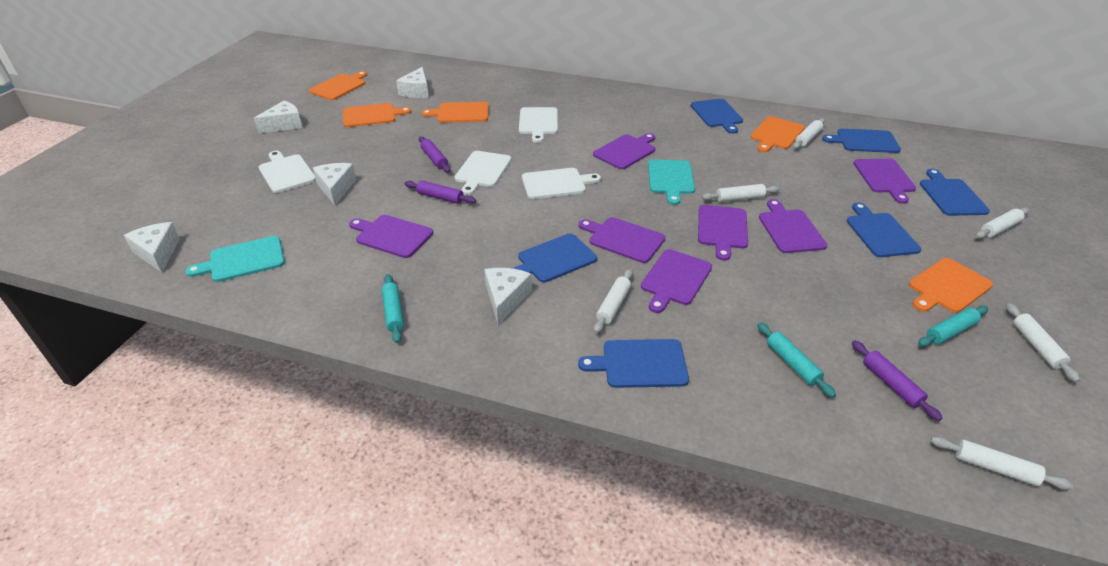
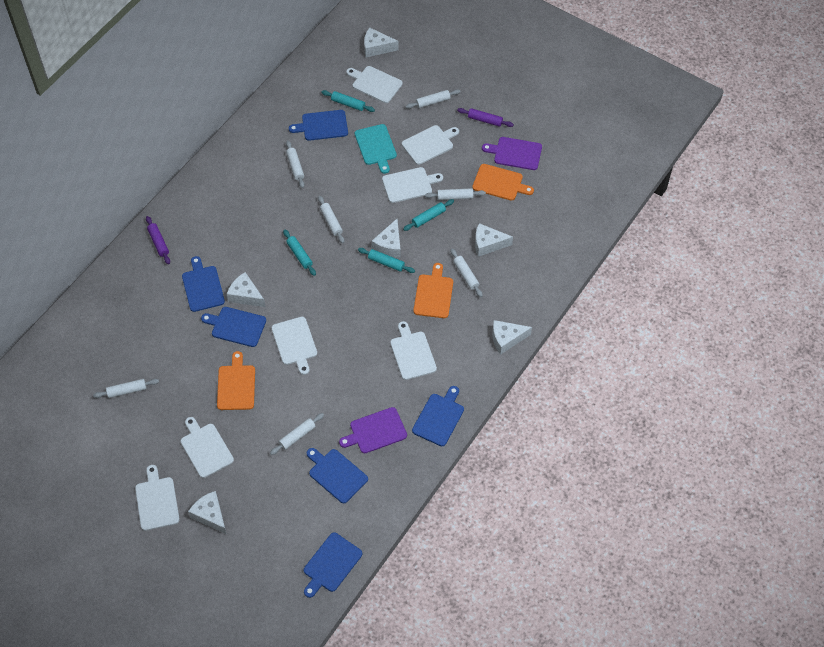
orange cutting board: [309,71,367,100] [343,103,412,127] [421,102,489,123] [751,116,804,152] [909,258,993,313] = 5 -> [217,351,255,410] [413,263,453,318] [472,164,534,201] = 3
purple cutting board: [349,215,433,258] [579,217,665,263] [593,133,655,169] [641,249,712,313] [698,205,748,261] [759,199,827,253] [853,159,916,204] = 7 -> [339,407,407,453] [482,137,542,170] = 2
purple rolling pin: [404,180,476,204] [419,136,451,173] [852,340,942,421] = 3 -> [146,216,170,264] [457,108,514,127] = 2
turquoise cutting board: [185,236,285,282] [648,159,695,205] = 2 -> [355,124,397,174] = 1
turquoise rolling pin: [382,274,404,343] [757,322,836,398] [918,306,988,347] = 3 -> [283,230,316,276] [321,90,375,112] [358,248,415,273] [403,199,454,231] = 4
white cheese: [124,222,180,272] [254,101,302,133] [313,163,356,206] [396,67,429,98] [484,268,532,325] = 5 -> [188,491,227,534] [227,272,265,307] [364,27,399,57] [372,219,401,257] [475,223,513,257] [492,320,532,355] = 6
white cutting board: [259,151,316,193] [455,151,511,195] [519,107,558,143] [522,168,601,199] = 4 -> [135,465,180,531] [180,417,234,478] [271,317,317,375] [346,66,403,103] [382,167,443,203] [390,321,437,380] [402,125,459,165] = 7
white rolling pin: [594,269,633,333] [702,184,780,202] [793,118,825,149] [930,437,1073,490] [975,207,1029,239] [1006,303,1080,382] = 6 -> [93,379,159,398] [270,413,324,455] [286,140,305,188] [318,196,345,243] [406,89,461,109] [425,188,486,200] [450,248,483,297] = 7

